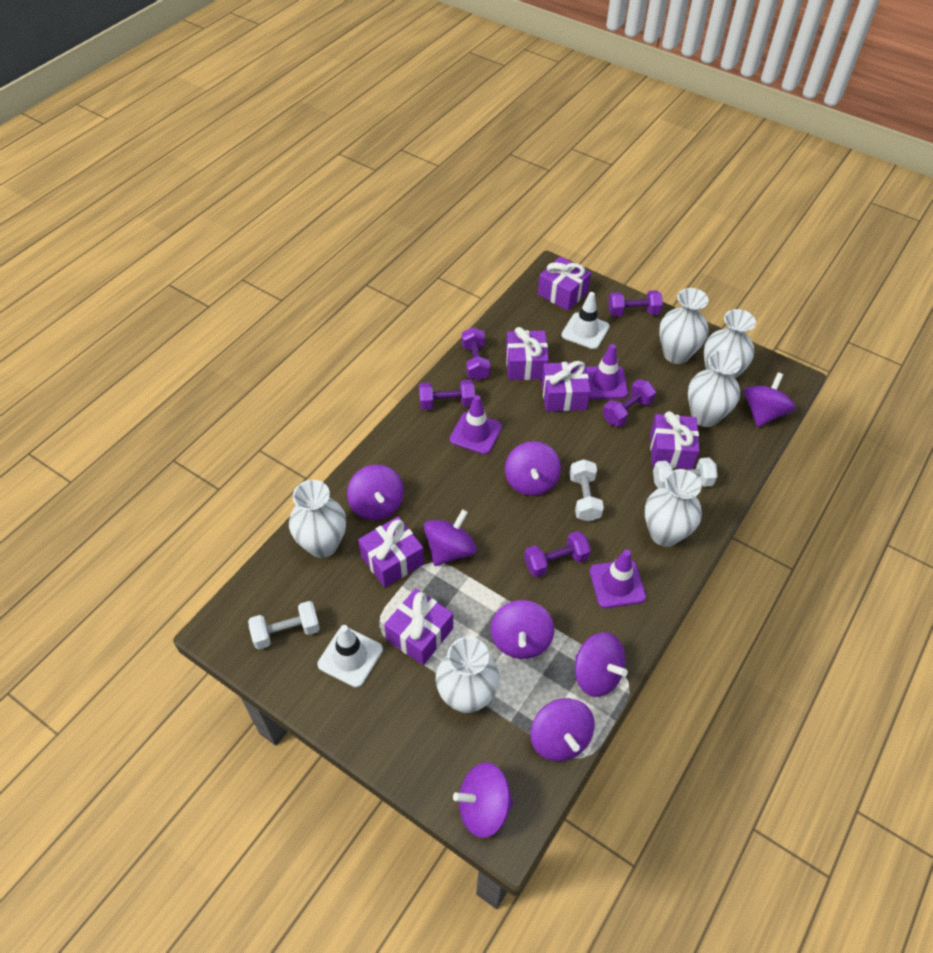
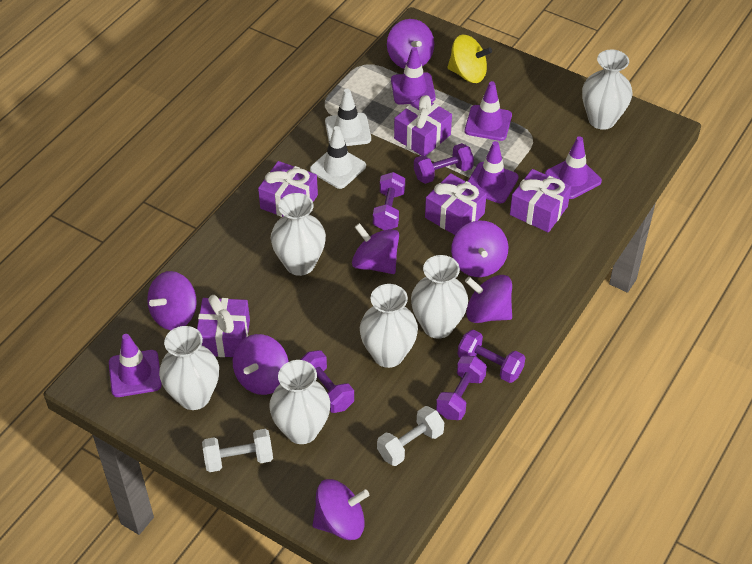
purple gift: [358,516,424,588] [384,588,453,665] [506,327,549,380] [538,256,591,311] [541,361,590,412] [650,411,699,469] = 6 -> [197,295,250,357] [258,161,318,217] [394,95,452,156] [425,173,487,235] [510,169,571,233] = 5
purple spinning top: [347,464,404,520] [424,509,477,566] [453,762,514,838] [491,600,554,659] [505,441,561,496] [531,698,595,761] [575,632,628,697] [744,373,796,427] = 8 -> [147,271,197,330] [233,334,289,395] [313,479,369,540] [352,223,399,274] [387,19,434,69] [451,221,508,277] [465,275,512,323] = 7
purple traffic cone: [450,395,502,455] [586,344,628,399] [589,550,646,608] = 3 -> [109,334,162,397] [391,47,436,105] [465,81,512,141] [467,141,519,203] [545,136,602,199] = 5
white dumbbell: [248,601,320,649] [570,459,604,522] [653,458,717,488] = 3 -> [202,429,273,472] [377,406,444,466] = 2
yellow spinning top: none = 0 -> [447,34,492,83] = 1

